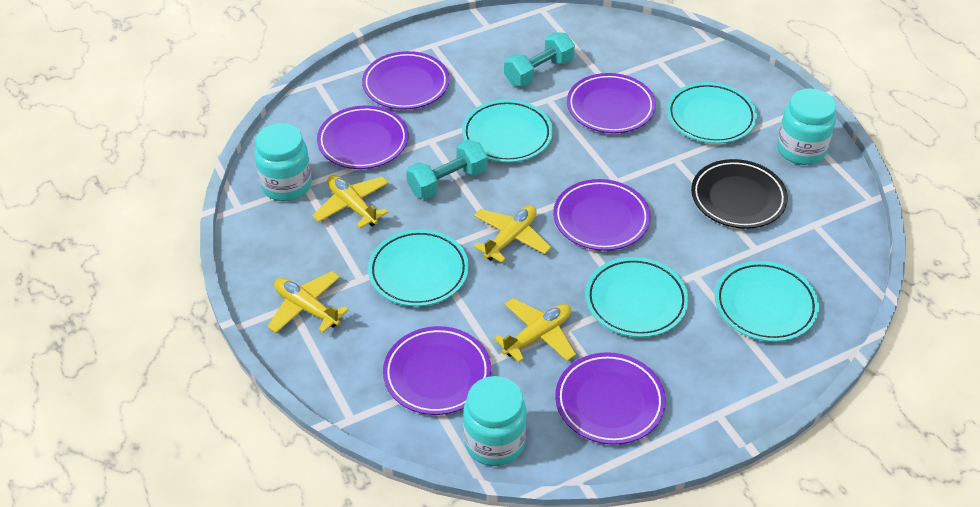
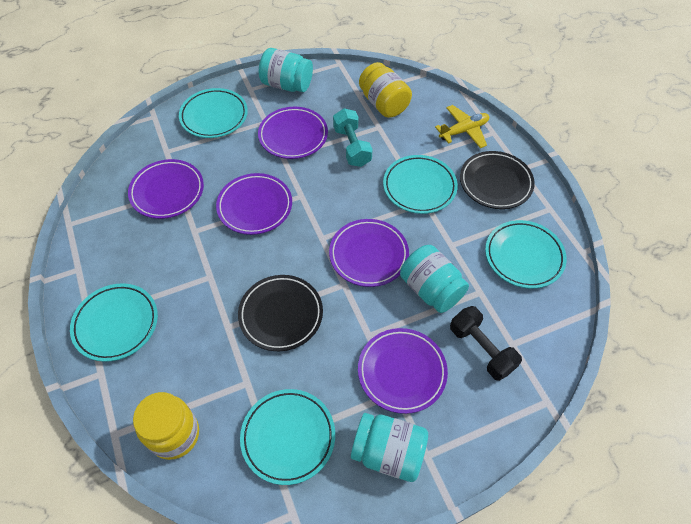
black dumbbell: none = 0 -> [450,306,522,381] = 1
black plate: [691,159,788,229] = 1 -> [238,275,323,351] [460,151,535,209] = 2
purple plate: [317,106,408,169] [362,51,449,110] [383,326,491,415] [553,179,650,251] [555,352,666,445] [567,73,656,133] = 6 -> [128,159,204,219] [216,173,292,235] [258,107,328,159] [329,219,409,287] [358,328,448,414] = 5
turquoise dumbbell: [406,140,487,199] [504,32,575,87] = 2 -> [333,108,373,167] = 1
yellow jar: none = 0 -> [133,392,199,460] [359,62,412,118] = 2
yellow plane: [267,271,349,333] [312,175,389,228] [473,206,551,263] [494,298,576,362] = 4 -> [435,105,489,148] = 1

